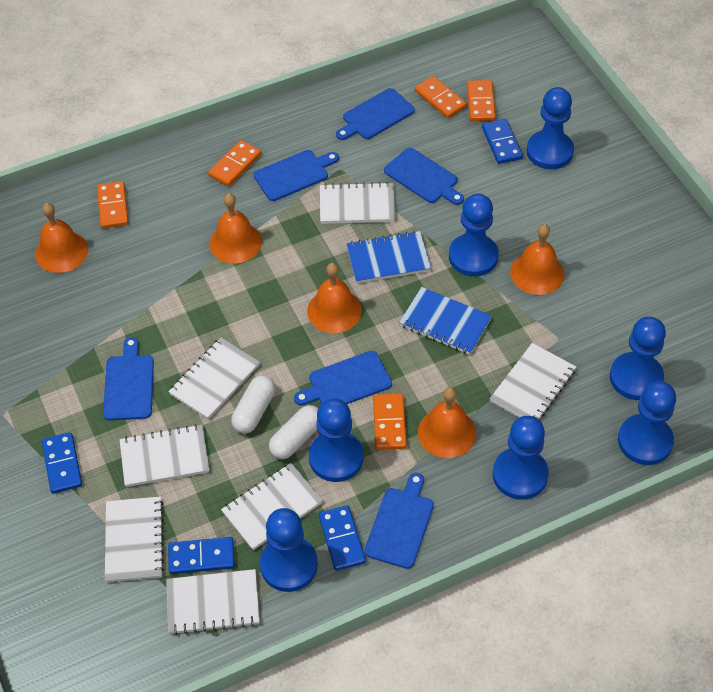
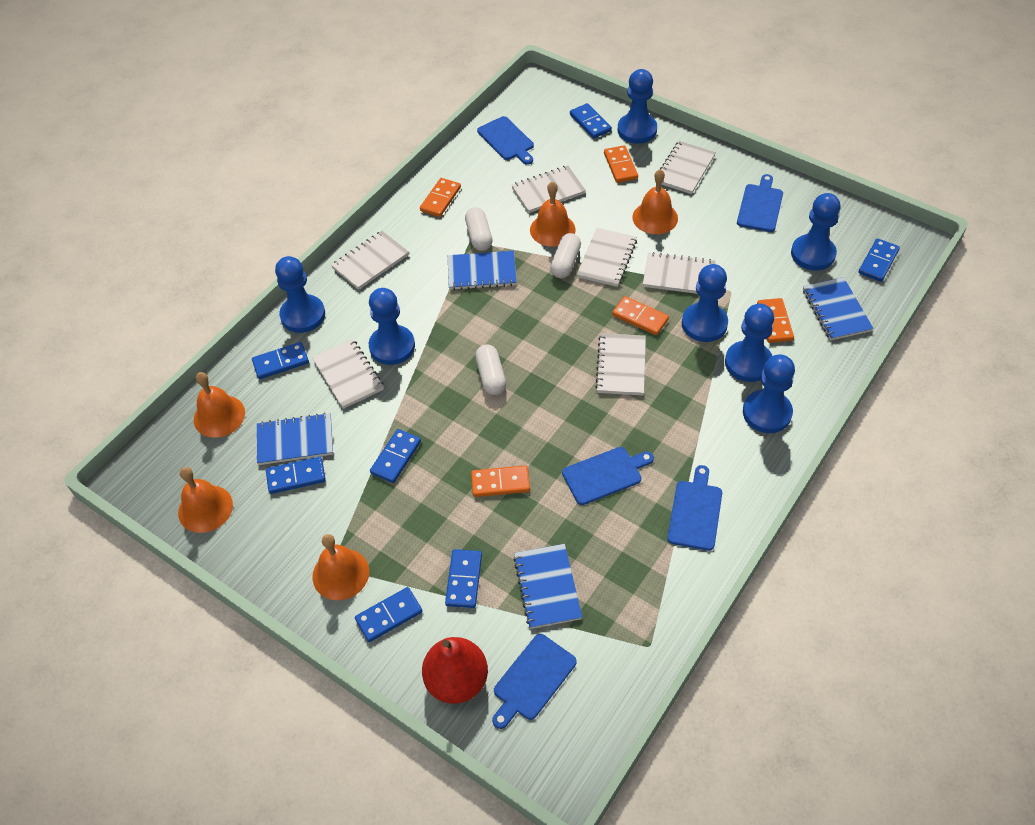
blue cutting board: [103,337,154,420] [253,150,339,201] [294,351,392,406] [336,88,415,140] [364,473,434,569] [384,148,464,205] = 6 -> [477,116,534,165] [492,634,577,729] [562,447,654,505] [667,465,722,551] [737,174,783,232] = 5
blue domino: [42,432,82,494] [168,537,235,574] [319,505,366,571] [482,118,523,164] = 4 -> [252,342,309,379] [266,457,326,494] [355,587,423,642] [370,429,421,483] [445,549,482,608] [570,103,612,139] [858,238,900,282] = 7
blue notebook: [346,231,431,283] [399,287,492,355] = 2 -> [256,413,333,465] [448,251,517,290] [513,544,582,629] [803,277,874,340] = 4
red pear: none = 0 -> [422,637,488,704] = 1
white capsule: [231,375,275,434] [269,405,319,459] = 2 -> [465,207,493,251] [475,344,506,395] [550,233,581,278] = 3

